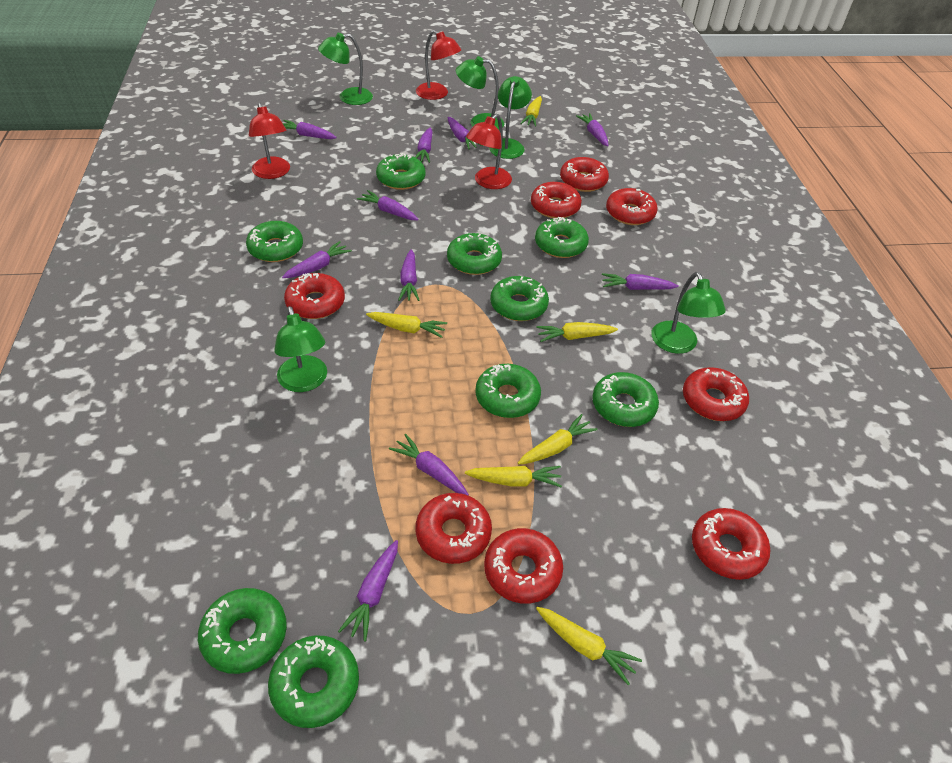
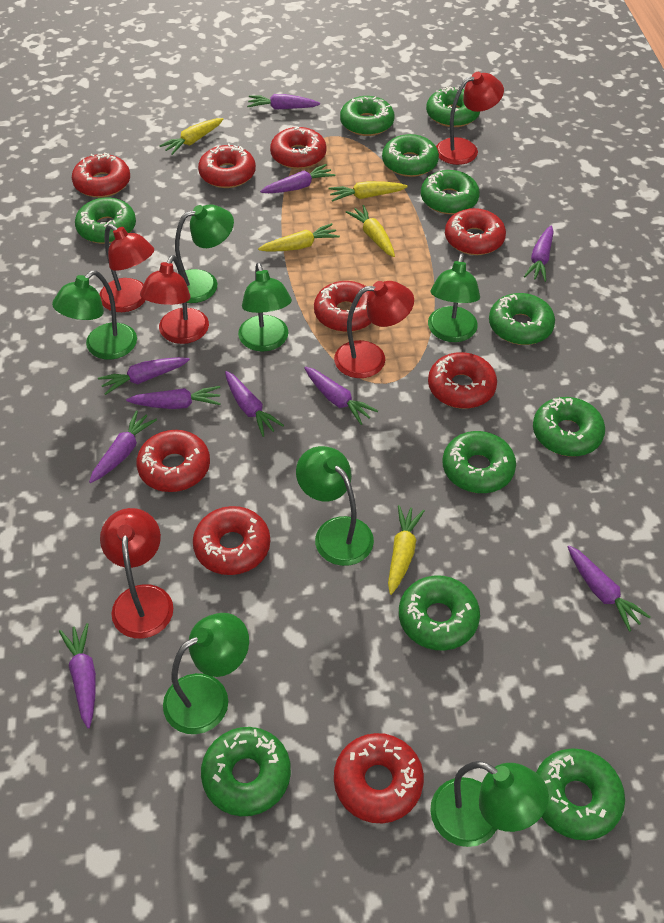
green donut: [198,588,287,674] [246,221,303,262] [268,635,359,728] [376,153,426,190] [447,233,502,275] [475,364,541,418] [490,276,549,321] [535,217,589,258] [592,372,659,427] = 9 -> [75,197,136,244] [201,727,291,816] [340,96,394,136] [382,134,439,177] [399,575,480,650] [421,170,480,214] [426,86,480,127] [443,431,516,493] [489,293,555,345] [533,397,605,456] [536,748,625,840] = 11
green lamp: [274,306,327,392] [318,33,373,105] [456,56,504,129] [489,76,532,159] [651,272,726,354] = 5 -> [52,270,137,360] [163,613,249,734] [175,205,234,303] [238,263,292,352] [296,446,374,566] [428,254,480,342] [430,761,549,847] = 7
red donut: [284,273,345,319] [416,493,492,564] [484,528,563,604] [531,182,582,218] [560,157,609,192] [606,188,657,225] [683,367,749,421] [692,508,770,580] = 8 -> [72,153,130,198] [136,430,210,492] [193,506,270,575] [198,143,256,188] [270,126,326,169] [314,281,372,332] [334,733,424,823] [428,352,497,409] [445,208,506,255] = 9
red lamp: [249,102,290,179] [416,30,461,100] [466,114,512,189] = 3 -> [99,224,154,312] [100,508,173,639] [140,255,209,344] [334,281,414,378] [436,72,504,165] = 5
yellow carrot: [366,312,447,338] [465,466,562,488] [518,414,598,464] [520,96,542,127] [536,322,618,342] [536,607,642,685] = 6 -> [159,118,223,155] [258,223,340,252] [328,181,408,202] [346,205,395,257] [388,505,425,595] = 5

